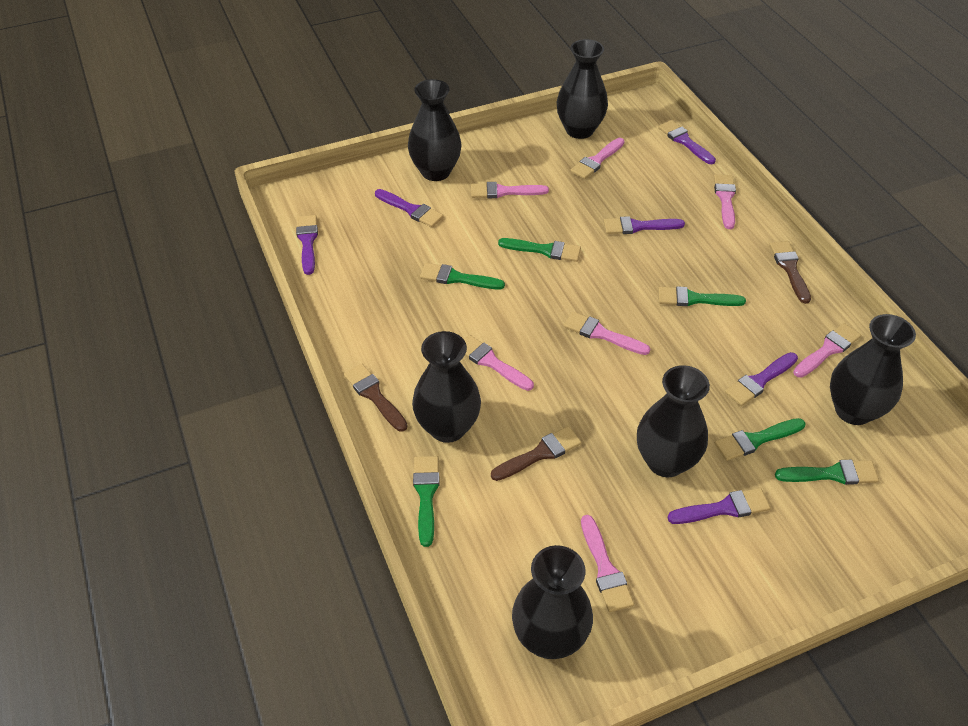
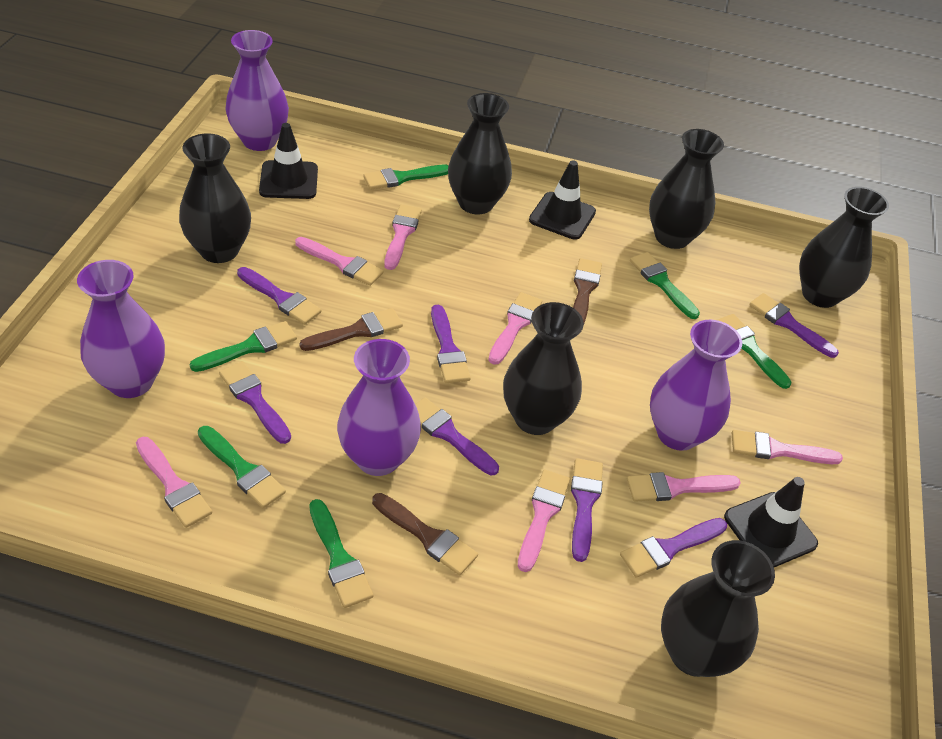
black traffic cone: none = 0 -> [259,123,318,199] [529,161,596,240] [724,477,818,567] = 3
purple brush: [296,215,318,275] [375,189,444,227] [603,216,685,234] [658,120,716,164] [667,488,770,524] [725,352,798,406] = 6 -> [219,361,291,444] [237,267,321,325] [415,398,499,475] [431,305,471,383] [571,458,603,562] [620,518,727,578] [749,293,839,358] = 7
purple vase: none = 0 -> [77,260,165,398] [225,30,289,151] [337,339,421,476] [650,320,742,451] = 4

